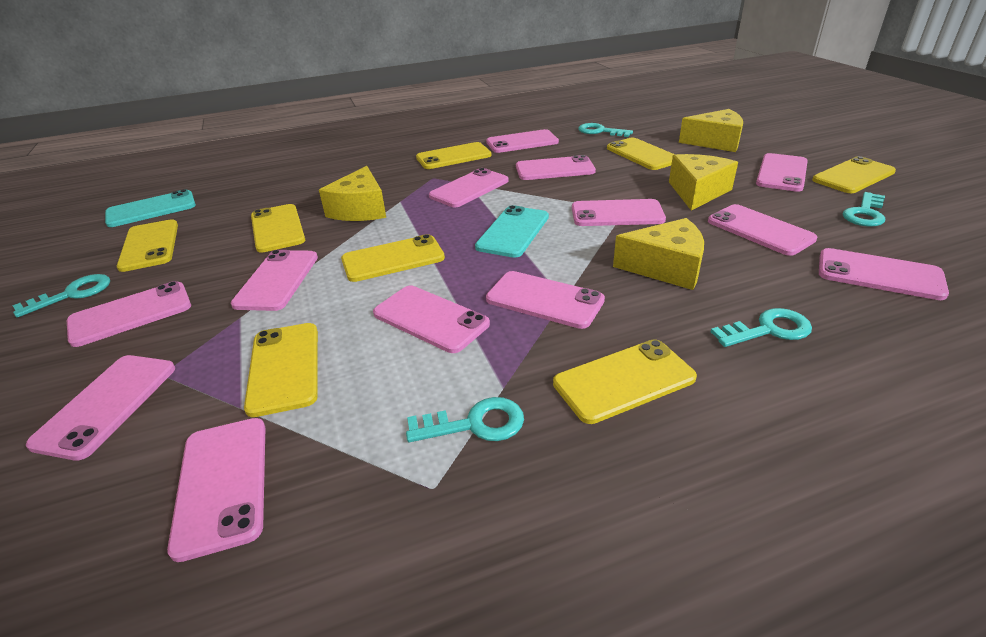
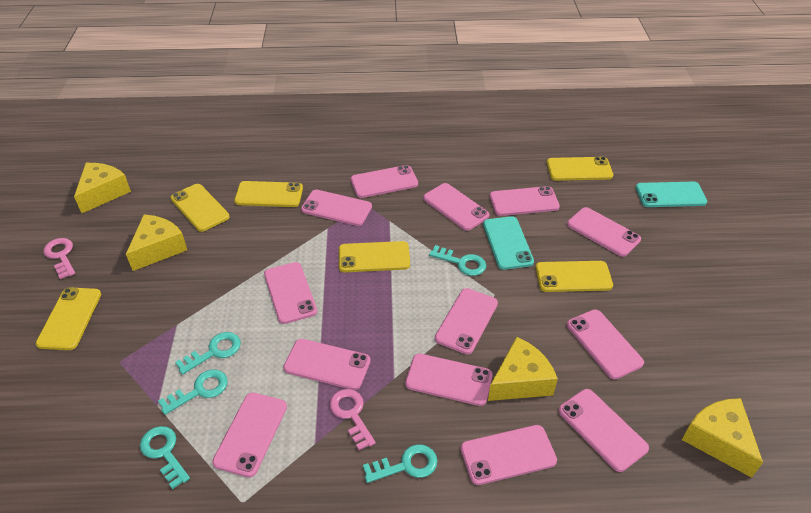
pink key: none = 0 -> [43,238,75,279] [330,389,376,450] = 2
yellow phone: [117,219,178,272] [244,323,318,417] [251,204,305,253] [341,234,445,282] [416,142,492,169] [553,339,697,424] [607,138,675,170] [812,156,896,193] = 8 -> [36,287,101,350] [170,184,230,232] [234,181,303,207] [339,241,410,272] [535,261,613,292] [547,157,613,181] = 6

